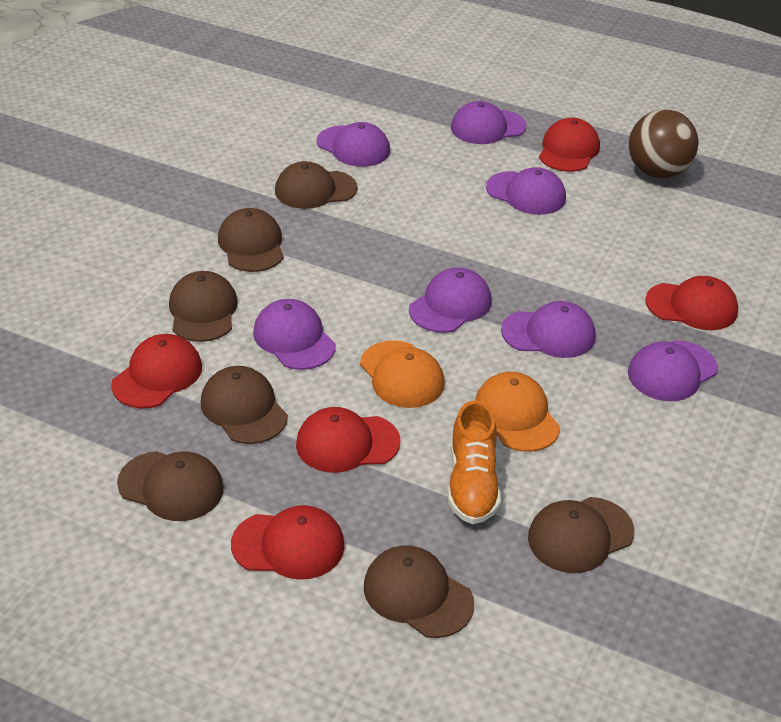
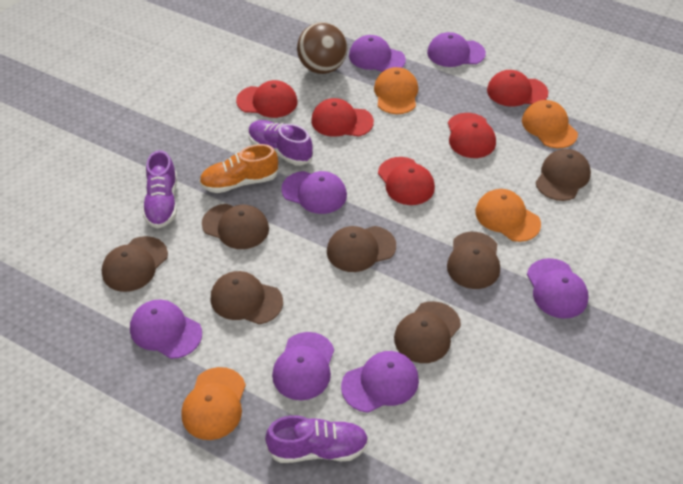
orange cap: [360,340,445,408] [475,372,560,452] = 2 -> [181,367,246,440] [374,67,418,114] [475,189,541,242] [522,100,578,148] = 4
purple shoe: none = 0 -> [143,150,177,229] [249,120,313,166] [265,415,369,463] = 3

